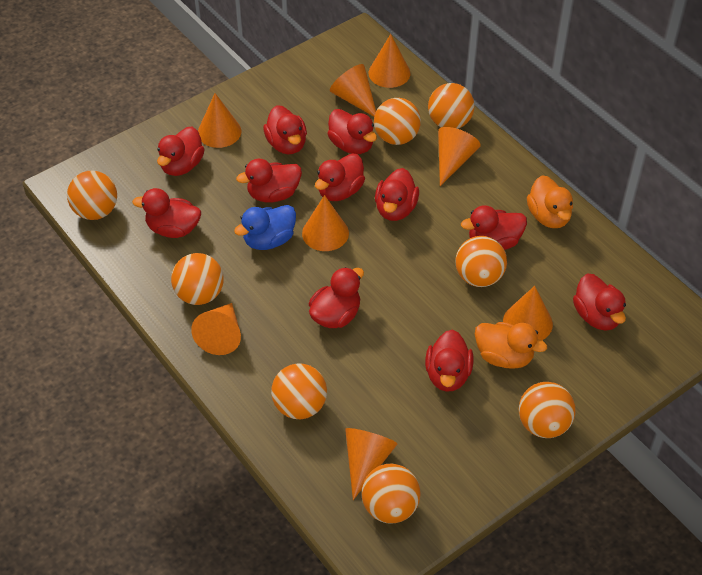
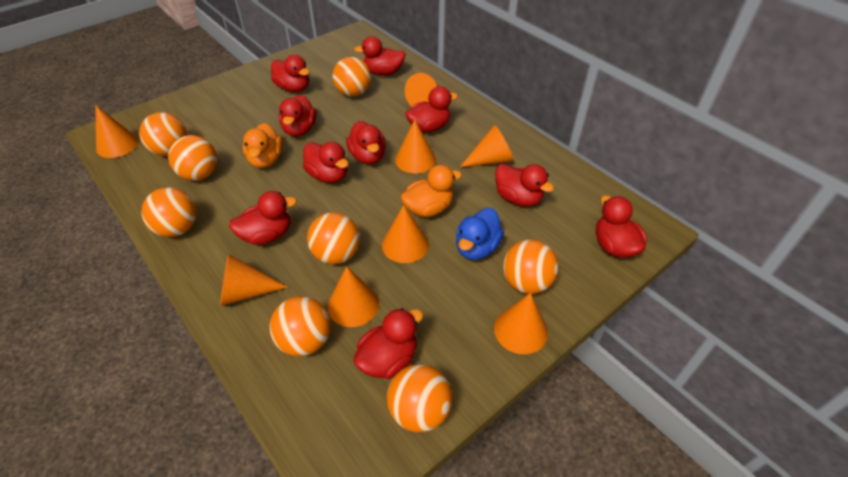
red duck: [132,188,201,238] [157,127,205,176] [236,158,302,202] [263,105,307,155] [309,267,364,328] [315,153,365,201] [327,109,377,154] [375,168,419,221] [425,330,473,392] [461,205,527,250] [573,274,626,331] = 11 -> [229,191,297,245] [271,55,310,92] [279,95,317,137] [303,142,349,183] [346,121,386,164] [354,36,406,76] [354,308,423,379] [405,86,458,132] [495,164,554,207] [596,195,647,258] = 10

